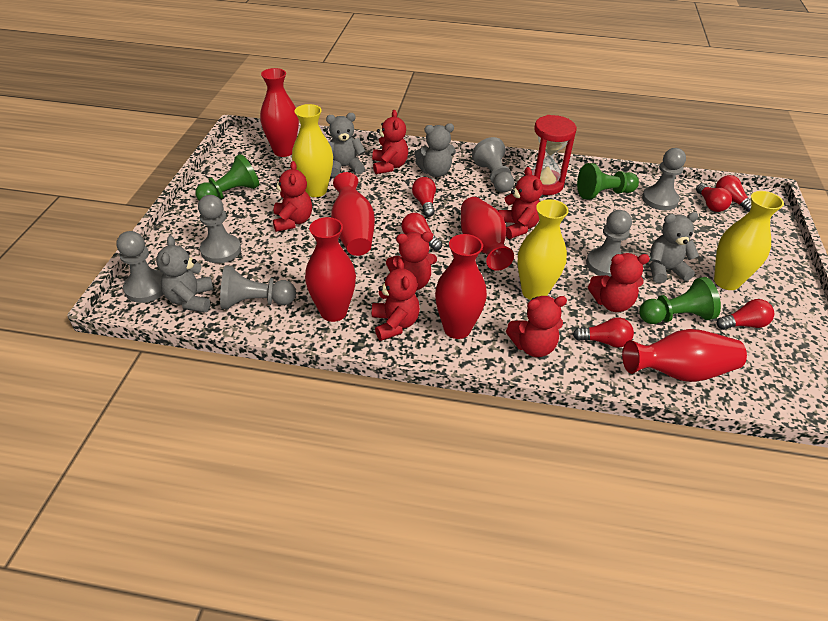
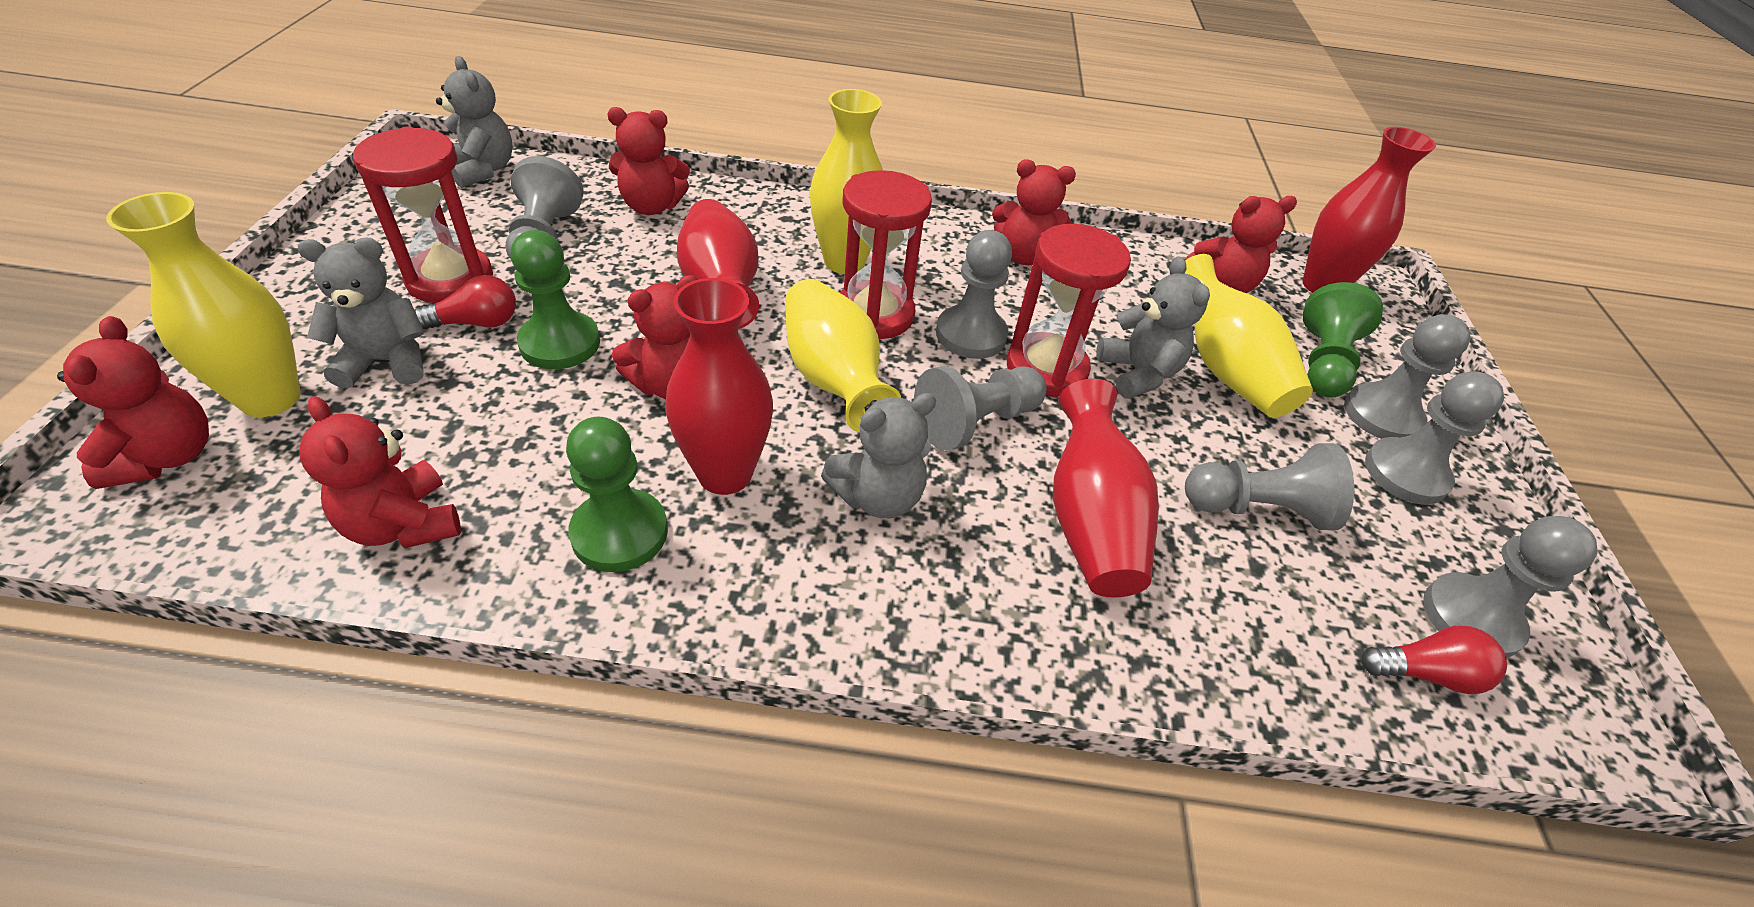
grey pawn: [117,231,163,303] [198,195,241,263] [220,265,296,309] [472,137,514,192] [586,210,632,277] [642,148,686,210] = 6 -> [506,156,583,259] [914,366,1047,451] [936,230,1012,359] [1185,443,1354,530] [1344,314,1471,439] [1365,371,1504,504] [1423,516,1598,658] = 7
red hourglass: [531,115,577,195] = 1 -> [353,126,493,303] [840,170,932,339] [1007,224,1131,398] = 3
red light bulb: [401,213,442,251] [412,177,436,217] [573,318,634,348] [696,184,732,212] [716,175,751,212] [717,299,774,330] = 6 -> [415,275,516,330] [1361,626,1507,694] = 2
red teddy bear: [273,161,312,232] [372,110,408,174] [372,259,420,341] [386,232,437,290] [498,167,543,239] [506,296,567,357] [588,253,650,312] = 7 -> [57,316,209,489] [299,396,461,548] [607,107,690,215] [612,275,698,399] [992,159,1076,265] [1185,196,1297,293] = 6
red vase: [260,68,299,157] [305,217,356,322] [331,172,375,256] [435,234,487,339] [461,197,514,271] [622,329,747,382] = 6 -> [665,278,773,495] [677,199,759,329] [1053,378,1159,598] [1303,127,1436,293] = 4
yellow vase: [292,104,333,197] [518,199,569,300] [714,191,784,290] = 3 -> [106,192,301,417] [785,279,901,432] [810,89,883,274] [1185,254,1313,418] = 4

